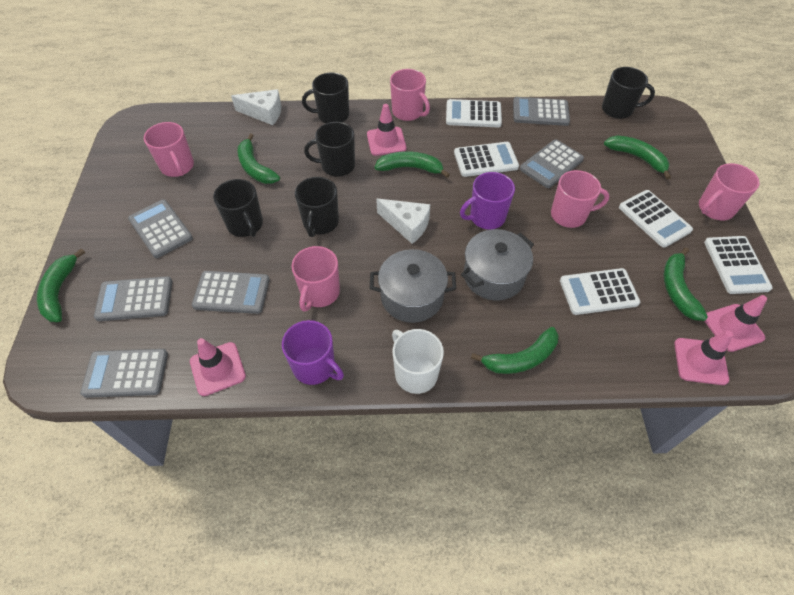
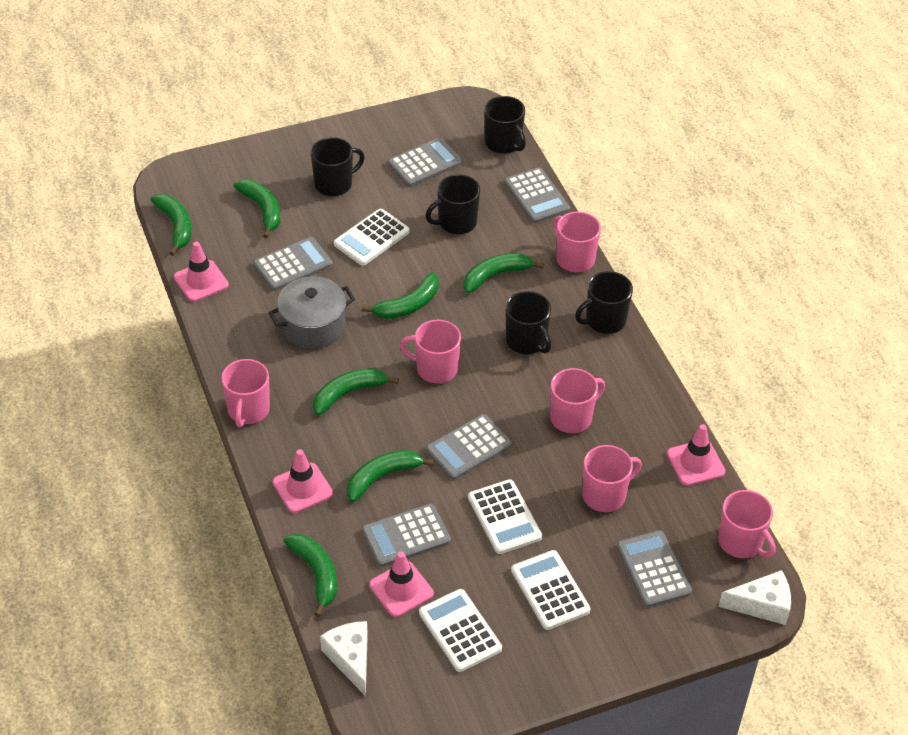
green banana: [37,248,85,322] [237,133,280,184] [375,151,450,178] [471,327,559,374] [604,135,671,180] [664,247,708,321] = 6 -> [150,194,192,256] [234,180,281,238] [284,534,337,617] [313,368,399,415] [347,450,434,502] [361,272,439,319] [463,253,544,293] = 7
grey pot: [370,249,456,323] [461,229,534,300] = 2 -> [269,276,355,349] = 1
pink mug: [144,122,194,177] [291,246,340,311] [390,69,430,121] [551,170,609,228] [699,163,760,220] = 5 -> [221,359,270,428] [400,319,461,383] [550,368,605,433] [553,212,601,272] [582,445,642,512] [718,490,776,558] = 6
purple mug: [282,320,344,385] [460,172,515,230] = 2 -> none = 0
white calculator: [446,99,502,127] [454,142,519,177] [560,268,640,315] [619,190,693,248] [704,236,773,294] = 5 -> [334,209,410,266] [419,589,502,672] [468,479,542,554] [511,550,590,630] = 4
white mug: [392,329,444,394] = 1 -> none = 0

